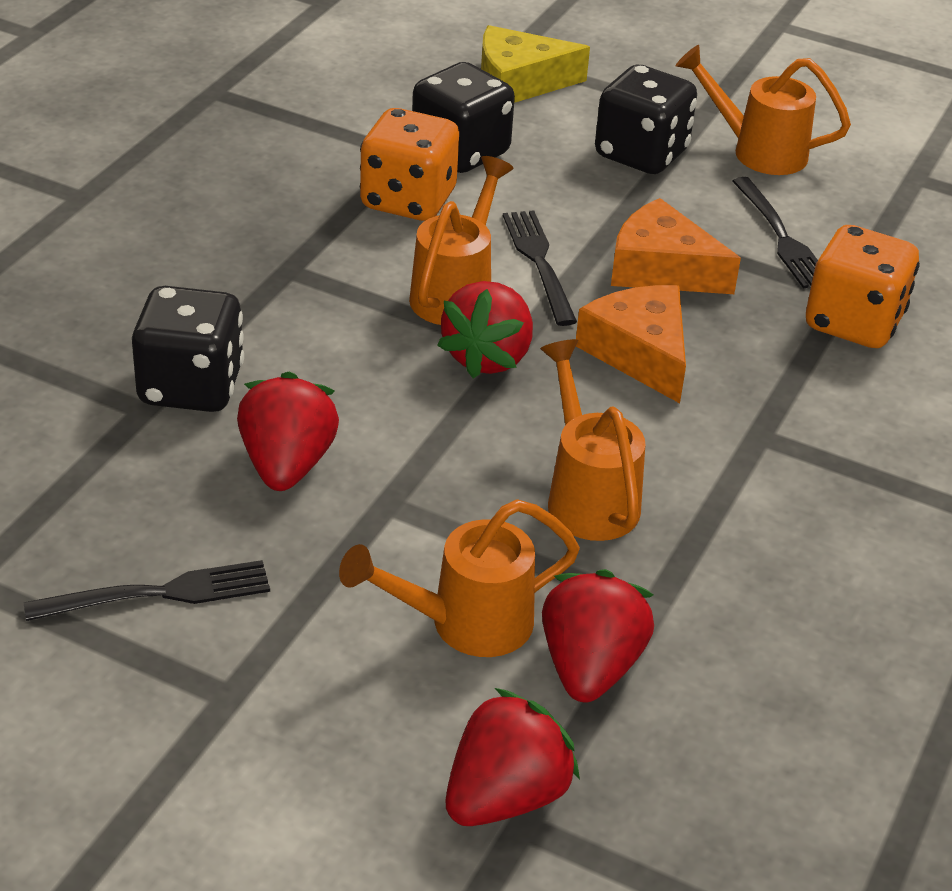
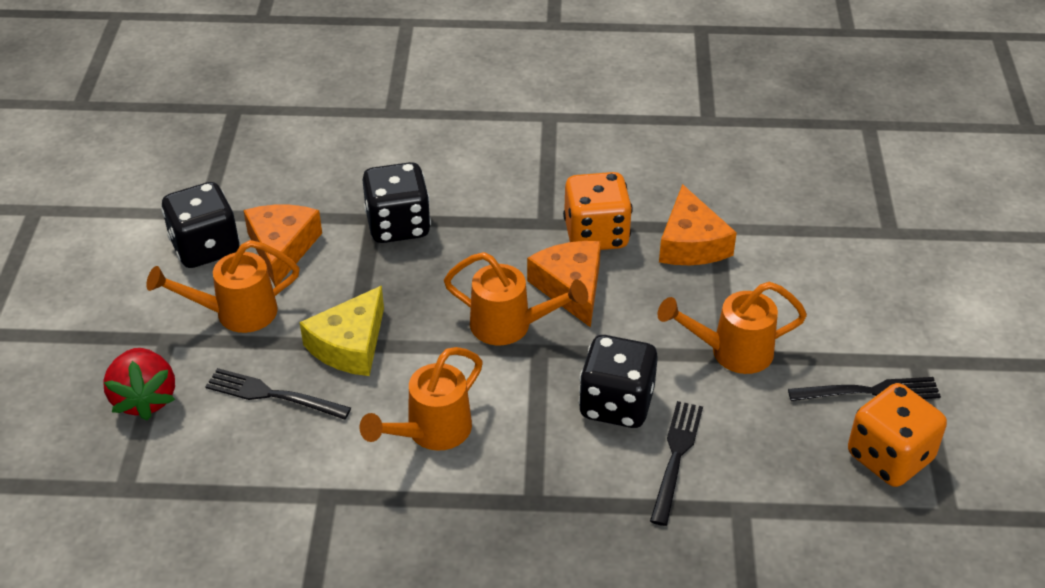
orange cheese: [576,285,686,403] [611,198,741,294] = 2 -> [243,205,322,287] [527,241,601,327] [659,184,737,265] = 3
red strawberry: [237,372,339,491] [437,281,533,378] [446,688,580,826] [542,569,654,702] = 4 -> [103,348,175,420] = 1

